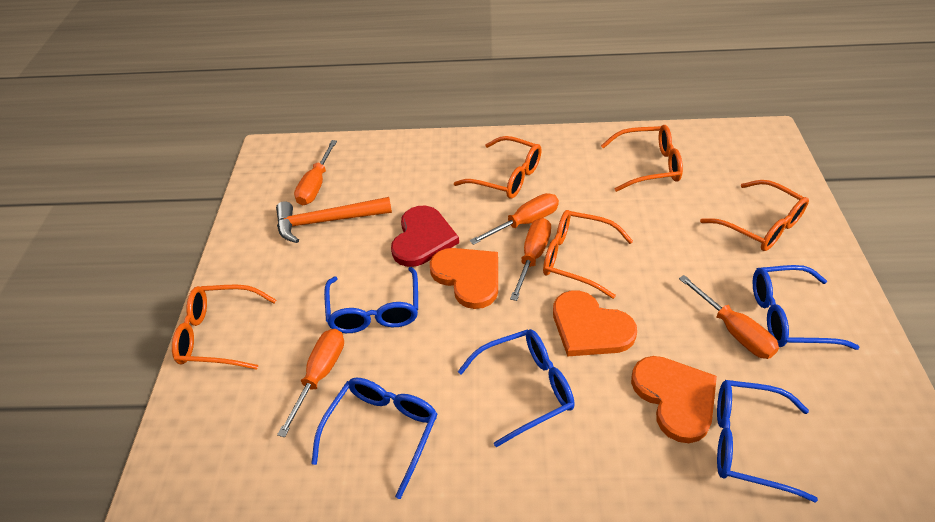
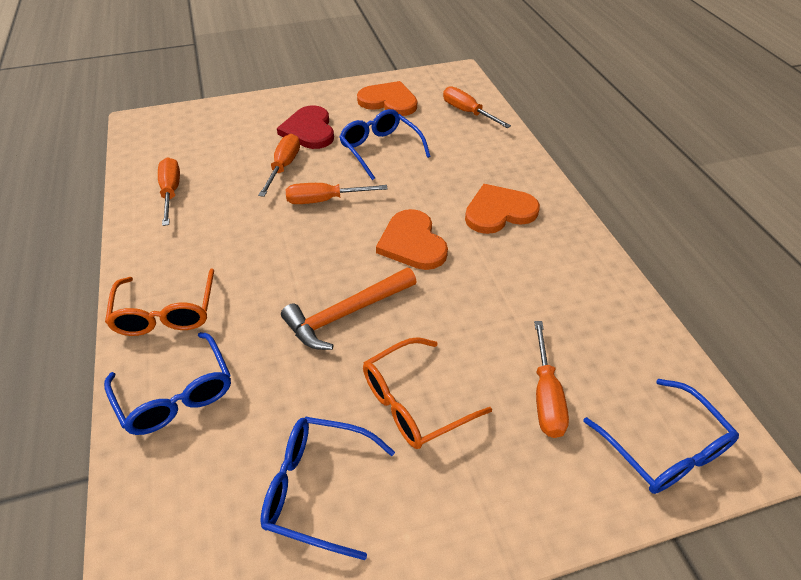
blue glasses: [311,378,437,499] [324,267,418,333] [457,329,575,447] [717,380,818,503] [752,265,859,350] = 5 -> [104,332,231,435] [260,417,395,560] [339,109,431,180] [583,379,739,494] = 4
orange glasses: [172,284,276,370] [454,136,542,199] [543,210,633,299] [601,125,683,192] [700,180,809,251] = 5 -> [105,268,214,336] [363,337,492,449] = 2

